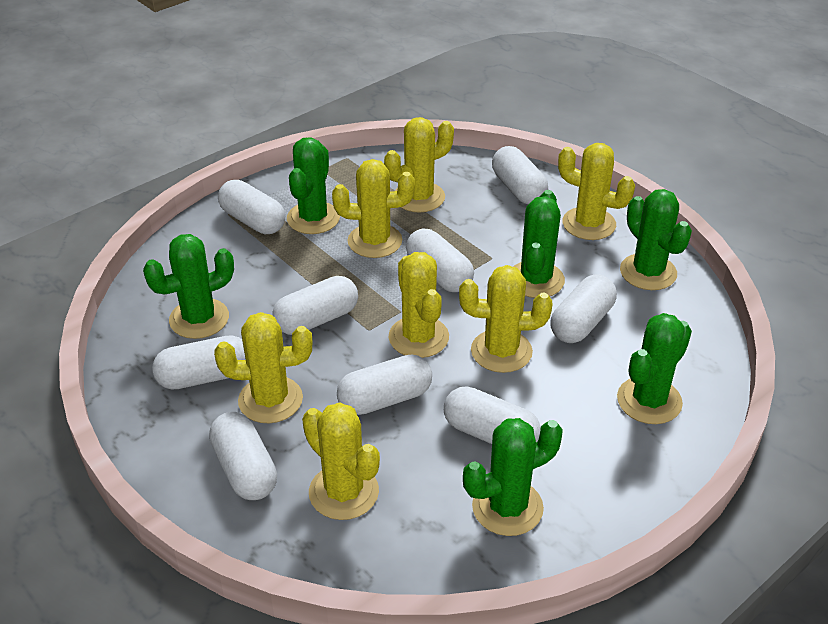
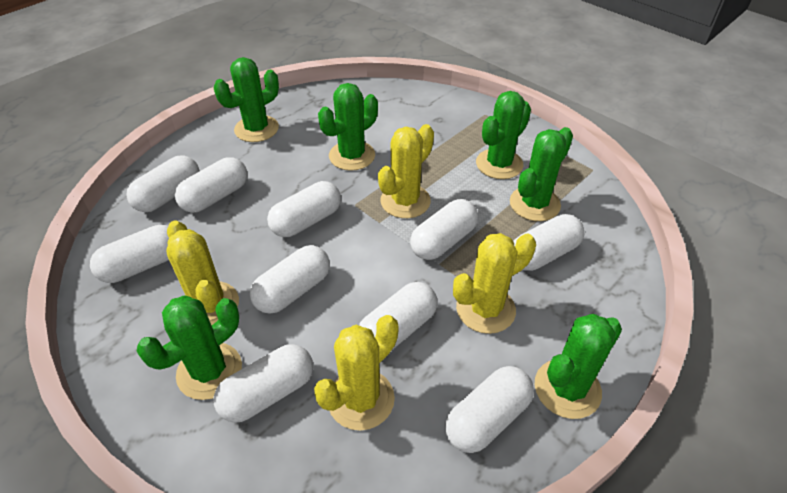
white capsule: [152,335,246,390] [209,412,277,500] [218,180,285,234] [272,276,358,335] [337,354,432,415] [406,228,474,292] [444,386,541,444] [492,146,548,204] [550,275,617,343] = 9 -> [90,225,169,283] [126,156,200,212] [175,157,248,213] [214,344,313,423] [250,245,330,314] [267,181,341,237] [359,282,437,350] [410,199,478,260] [445,366,534,453] [513,214,584,271] = 10
yellow cactus: [214,312,312,423] [302,402,380,520] [332,159,415,258] [384,117,454,213] [389,252,449,358] [459,265,552,373] [558,143,635,240] = 7 -> [167,220,239,326] [314,315,398,431] [378,124,434,218] [453,233,536,334] = 4

